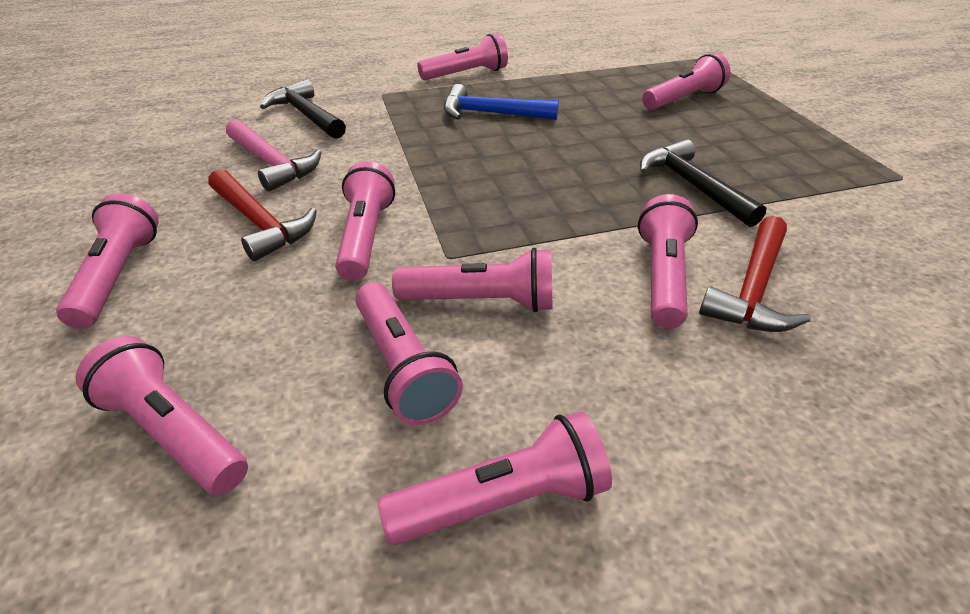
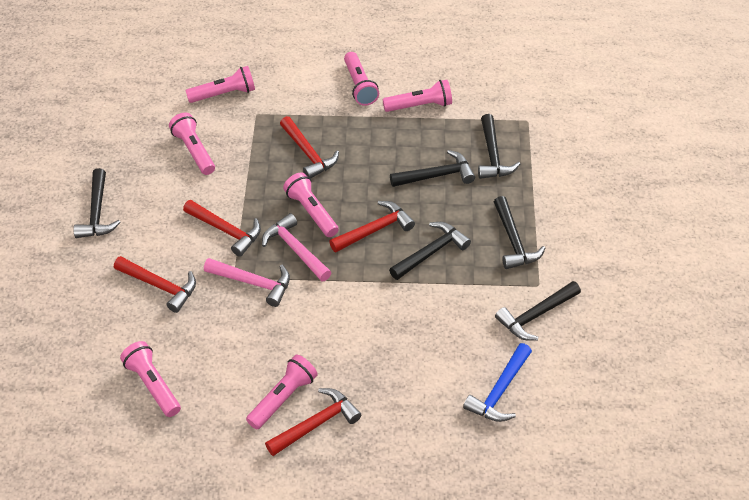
black hammer: [260,79,346,139] [640,139,766,227] = 2 -> [74,168,121,238] [389,222,471,280] [390,150,475,187] [478,114,520,179] [494,196,546,269] [495,281,581,341] = 6
pink flashlight: [56,193,159,328] [76,336,248,495] [335,161,395,281] [355,282,463,425] [378,411,612,545] [392,248,553,312] [417,33,508,80] [638,194,698,329] [642,53,730,110] = 9 -> [120,341,181,417] [169,113,215,175] [185,66,255,103] [246,355,318,429] [283,173,339,237] [344,52,379,106] [383,80,452,112] = 7
pink hammer: [226,119,321,191] = 1 -> [204,258,290,307] [262,213,332,282] = 2
red hammer: [208,169,317,261] [699,216,810,332] = 2 -> [114,256,196,313] [183,200,261,257] [265,388,361,456] [280,116,339,179] [329,201,415,252] = 5

